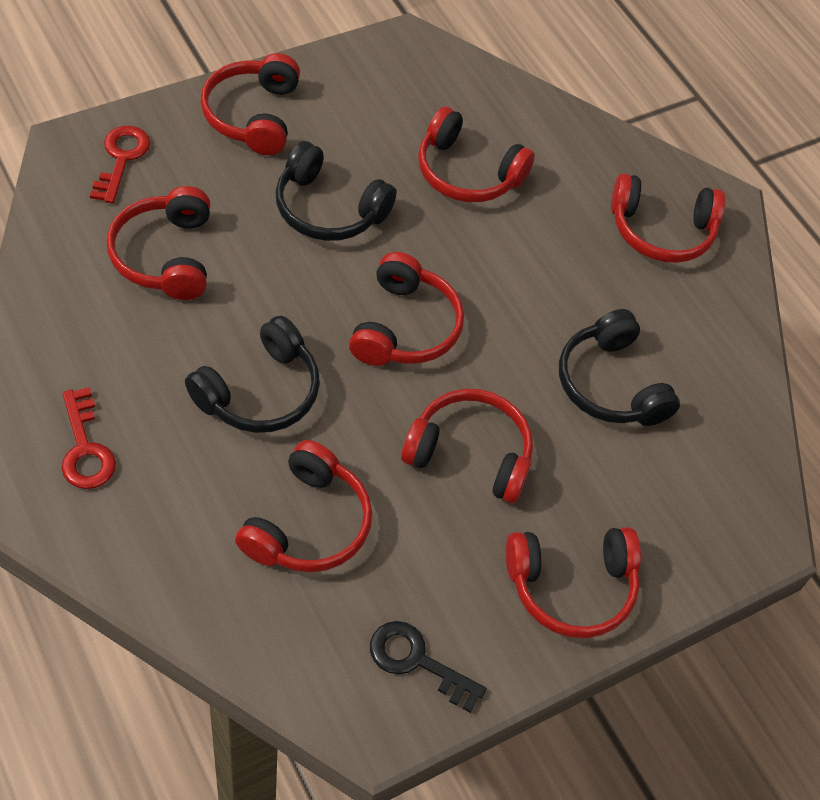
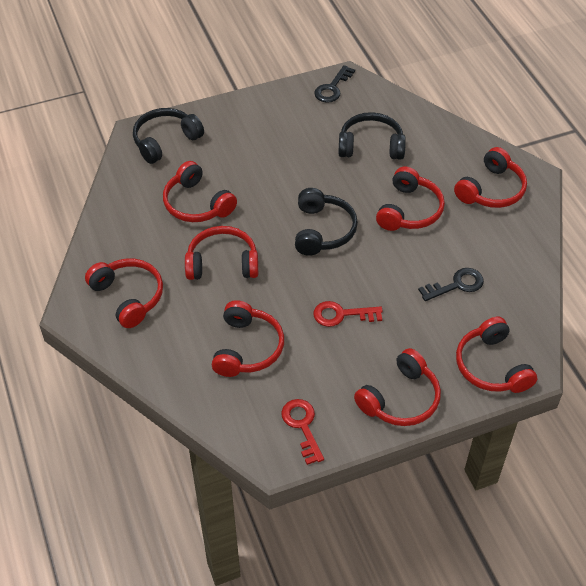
black key: [370,621,487,713] = 1 -> [314,65,355,103] [418,268,484,301] = 2

